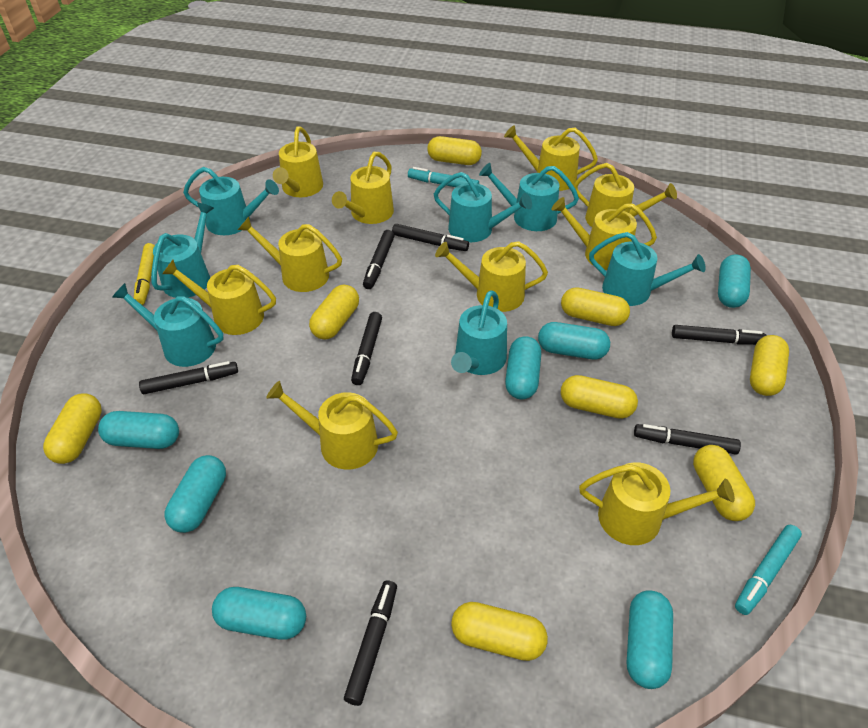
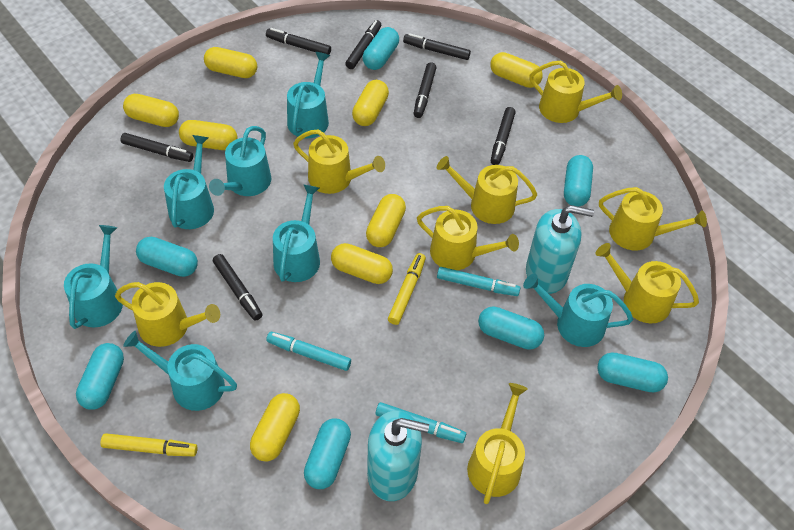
turquoise marker: [408,167,479,187] [735,525,802,615] = 2 -> [266,332,351,371] [376,402,466,443] [437,267,520,296] = 3
turquoise soap dispenser: none = 0 -> [367,410,429,501] [526,205,594,294] = 2
yellow marker: [134,243,155,305] = 1 -> [100,433,198,456] [388,253,426,325] = 2
yellow watering can: [162,260,276,335] [238,217,342,292] [266,381,398,470] [273,127,323,197] [332,152,394,224] [435,241,548,312] [504,125,598,191] [551,197,657,270] [573,163,677,227] [579,462,735,545] = 10 -> [115,282,220,347] [293,130,385,194] [417,206,519,270] [437,156,537,224] [467,383,528,504] [529,61,622,123] [596,243,699,323] [599,187,707,251] = 8

